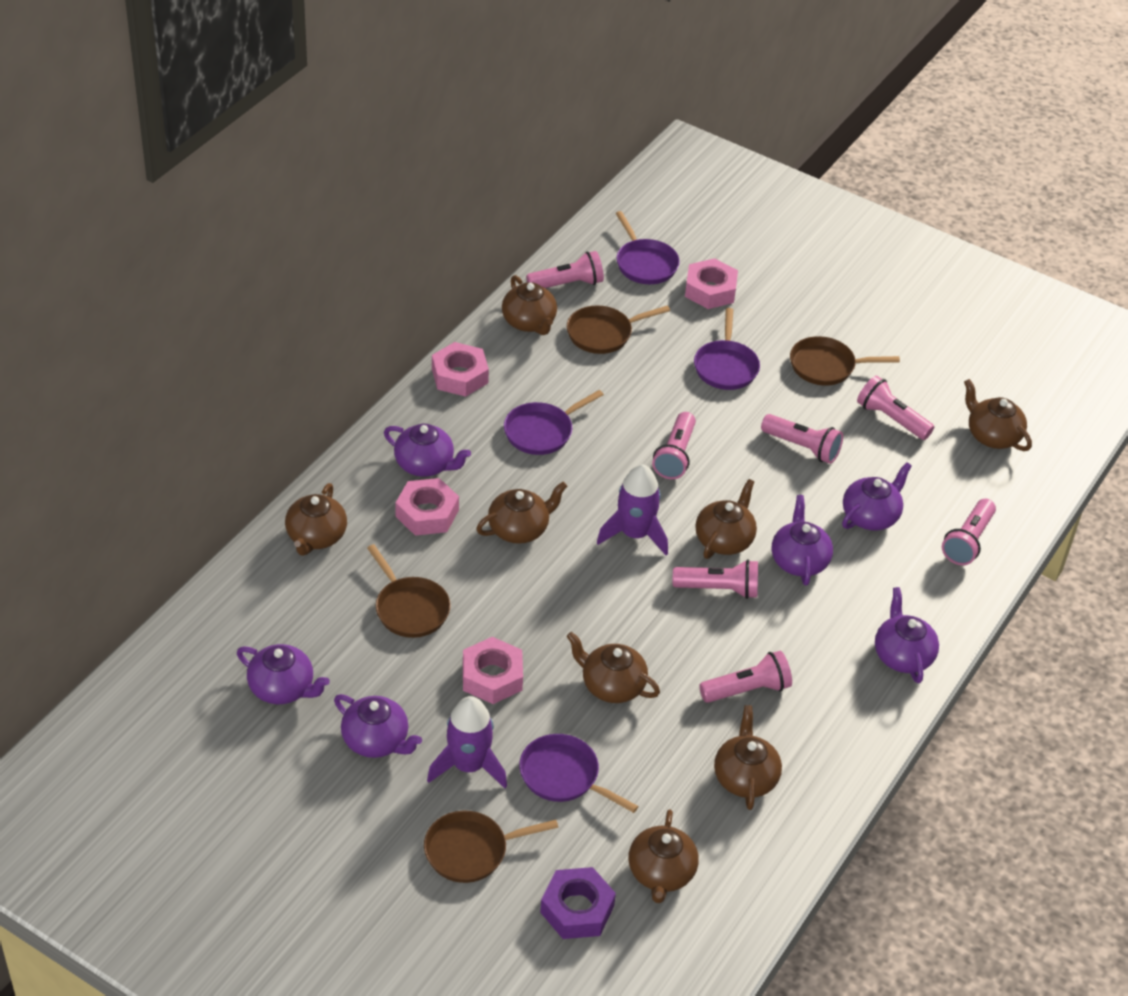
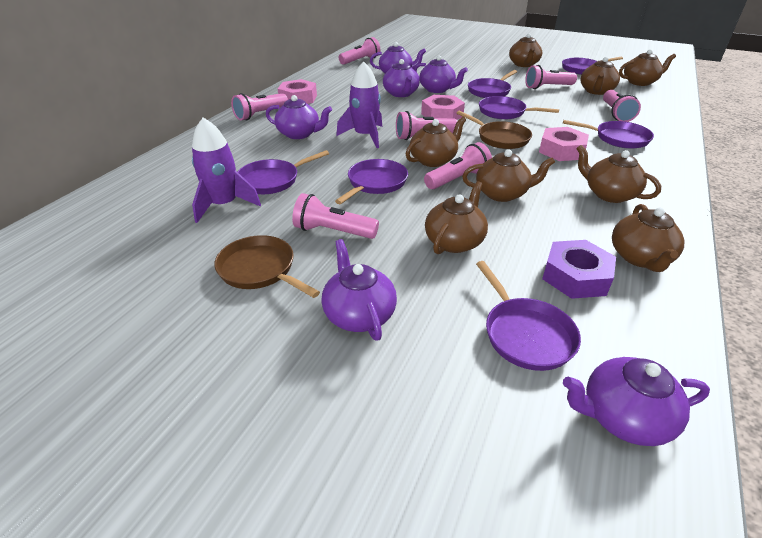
brown pan: [367,544,451,638] [424,811,558,883] [567,305,670,354] [790,336,900,386] = 4 -> [214,235,320,298] [457,111,532,149] = 2
pink nut: [395,478,459,536] [432,342,489,397] [463,637,523,704] [685,258,738,309] = 4 -> [278,79,317,104] [421,95,465,120] [539,127,589,161] = 3
purple pan: [504,390,604,455] [519,734,639,813] [615,211,679,284] [694,308,760,390] = 4 -> [238,150,329,194] [335,159,408,204] [468,70,517,98] [476,261,581,371] [479,96,559,119] [562,56,623,75] [563,120,654,149] = 7

